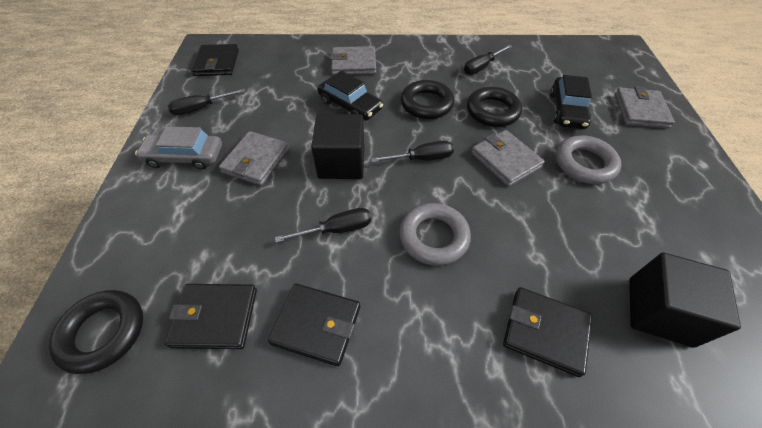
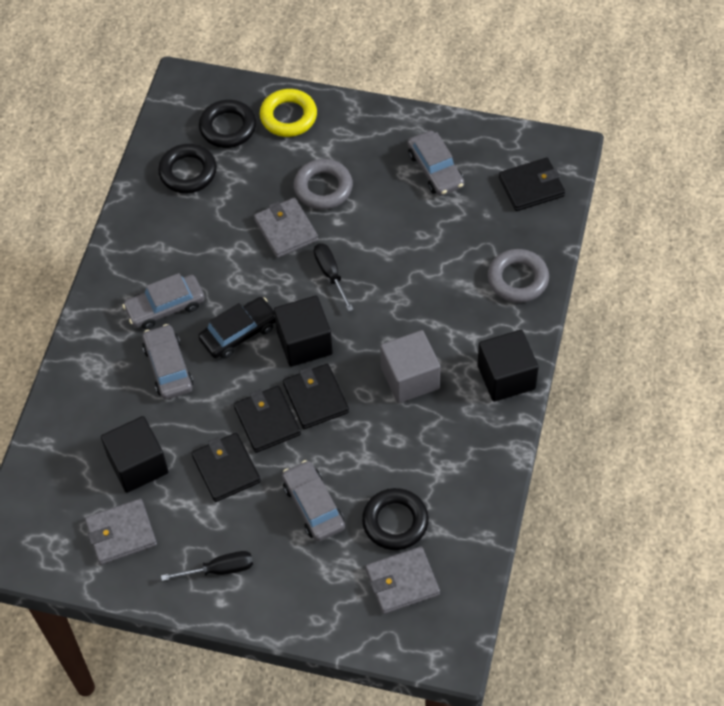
black car: [317,71,383,121] [550,75,592,129] = 2 -> [198,297,276,359] = 1
black cube: [311,114,365,179] [629,253,741,348] = 2 -> [101,416,169,493] [274,296,333,367] [477,330,539,402] = 3
black screwdriver: [168,89,245,115] [275,208,371,243] [371,141,454,162] [464,45,512,75] = 4 -> [161,551,253,581] [314,243,354,311] = 2
grey car: [135,126,222,170] = 1 -> [122,273,205,329] [142,324,193,400] [282,460,345,542] [407,130,464,196] = 4
grey cube: none = 0 -> [380,330,441,403] = 1
grey wallet: [219,131,289,186] [330,46,376,75] [471,130,545,187] [615,86,675,129] = 4 -> [85,499,157,565] [254,198,318,258] [366,546,440,614] = 3
yellow ring: none = 0 -> [260,89,317,137] = 1

